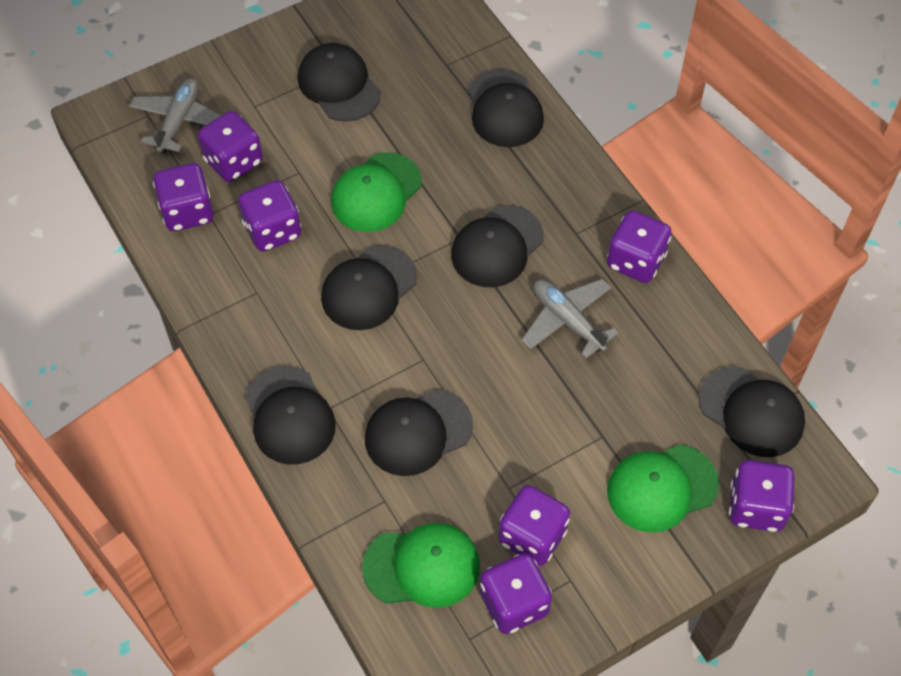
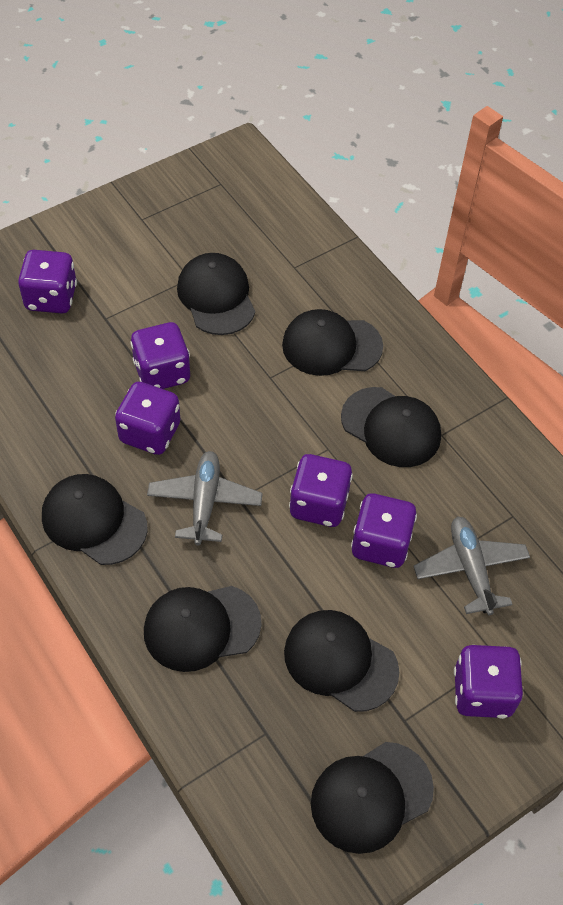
green cap: [331,153,422,232] [362,523,480,608] [607,444,719,532] = 3 -> none = 0
purple dice: [153,163,214,231] [198,111,263,182] [238,180,301,252] [480,553,552,634] [498,485,570,566] [607,210,672,283] [729,460,795,532] = 7 -> [18,250,77,313] [115,382,180,455] [130,322,190,389] [289,454,353,527] [351,493,417,568] [454,645,523,719] = 6

